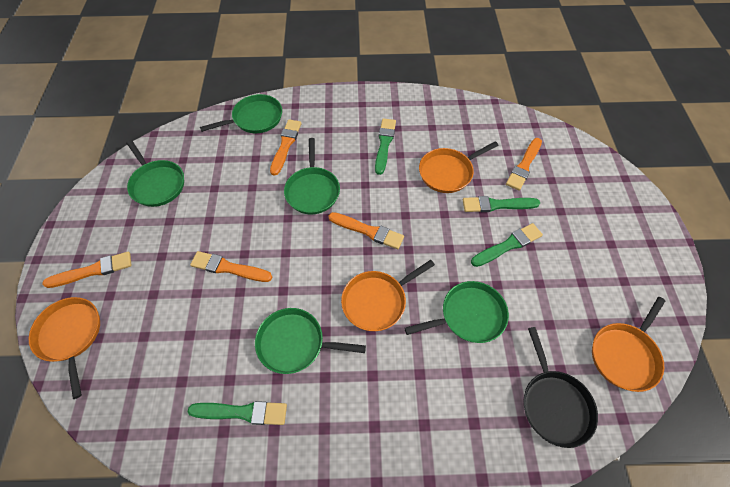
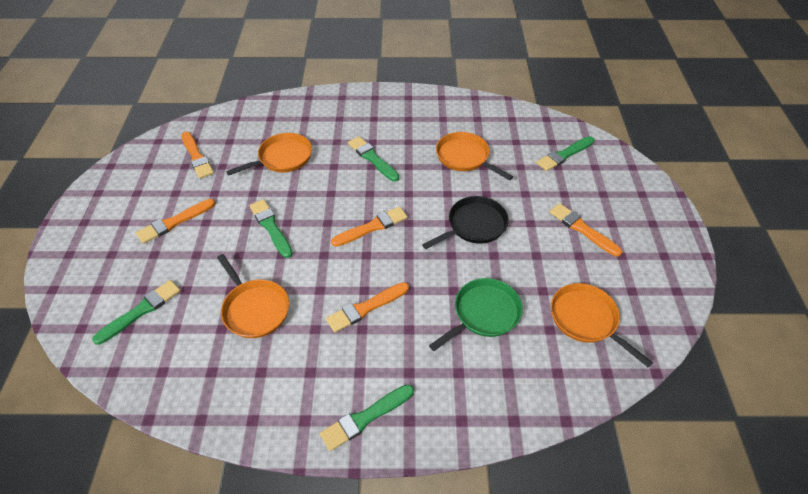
green brush: [188,401,287,425] [375,118,396,175] [463,196,540,212] [471,223,543,267] = 4 -> [92,280,180,345] [249,199,293,258] [320,384,414,451] [348,136,399,182] [536,136,595,171] = 5
green pan: [126,140,184,207] [200,94,282,133] [255,308,366,374] [284,138,340,214] [404,281,509,343] = 5 -> [429,278,523,351] = 1

